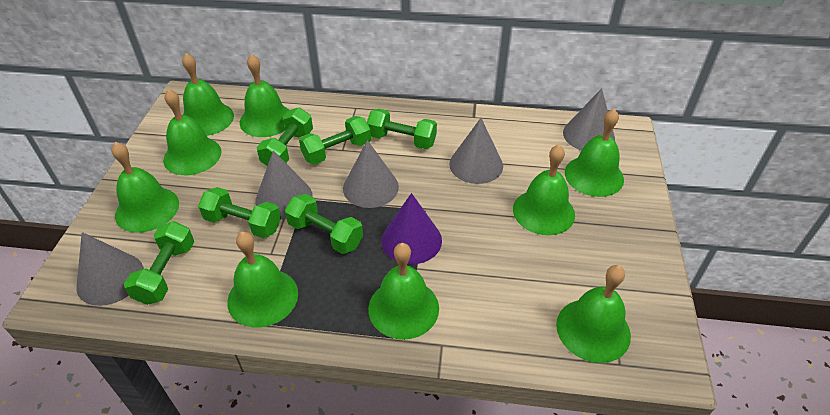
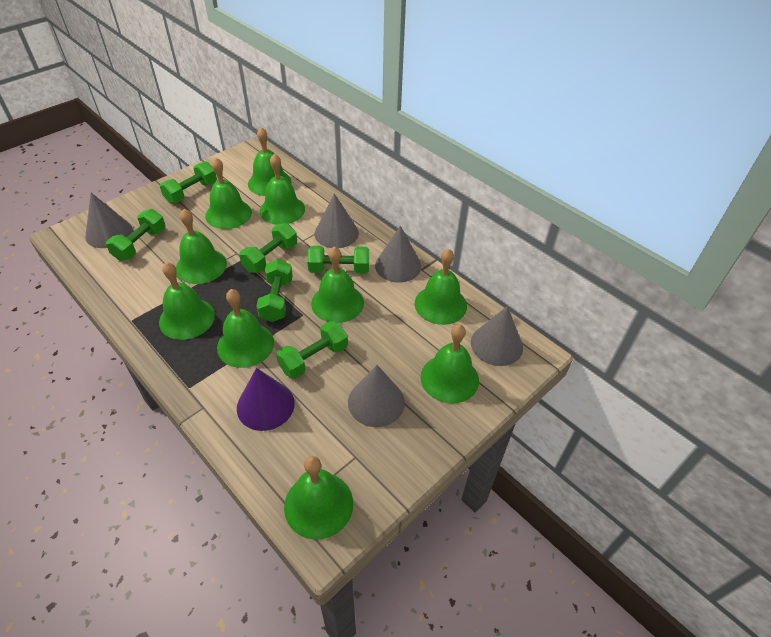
green bell: [111,142,179,233] [163,89,222,175] [182,53,234,136] [227,232,298,328] [240,54,289,137] [368,243,439,340] [513,145,575,235] [556,265,631,363] [565,109,624,197] = 9 -> [159,262,215,340] [176,209,227,284] [205,157,252,229] [217,289,274,368] [248,127,291,196] [260,154,305,225] [284,456,353,540] [311,247,364,323] [415,248,467,325] [421,324,479,404] = 10

